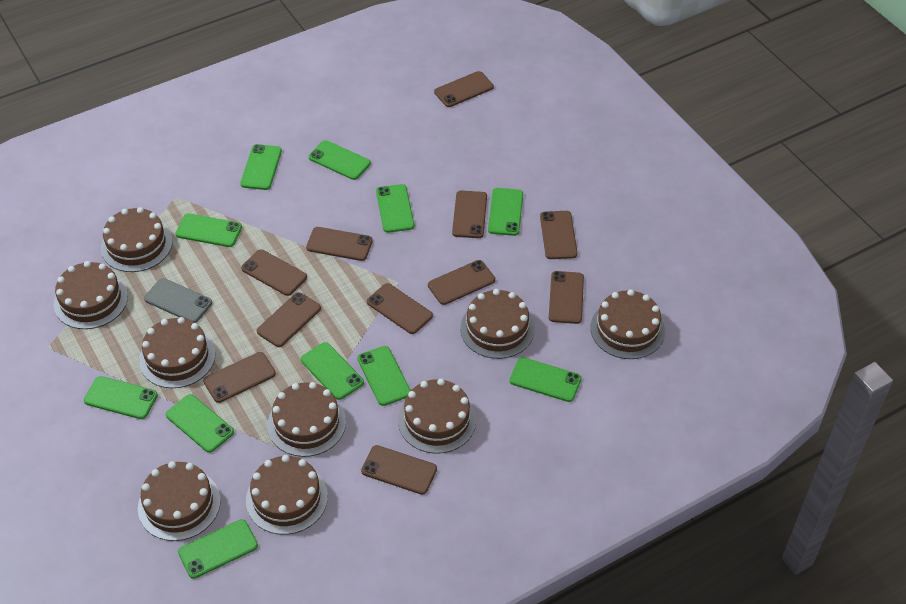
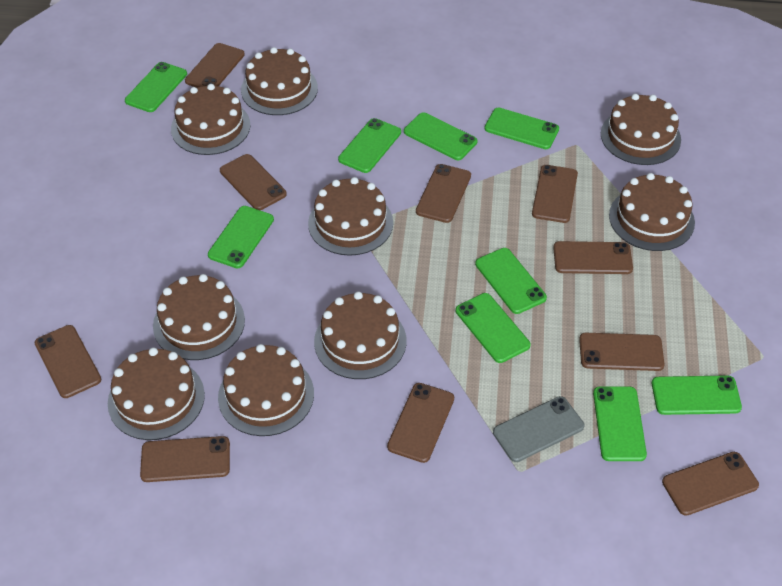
brown phone: [203,352,276,403] [241,249,307,296] [257,292,321,347] [306,227,373,261] [361,445,437,495] [367,283,433,334] [428,260,495,305] [434,71,494,107] [452,191,487,238] [540,211,578,259] [549,271,584,324] = 11 -> [34,325,101,398] [140,436,230,482] [185,43,245,88] [220,154,287,210] [387,383,454,463] [416,164,471,223] [532,165,578,223] [553,241,633,274] [579,333,664,371] [662,452,759,516] = 10
green phone: [84,376,158,419] [166,394,234,453] [175,213,242,247] [178,519,258,579] [240,144,282,190] [301,342,364,400] [309,140,371,180] [357,346,411,406] [376,184,414,233] [488,188,523,236] [510,357,582,402] = 11 -> [125,62,187,112] [208,206,274,268] [338,118,401,173] [404,112,478,160] [456,293,531,363] [475,248,547,314] [484,108,559,149] [593,386,647,461] [652,375,742,415] = 9

